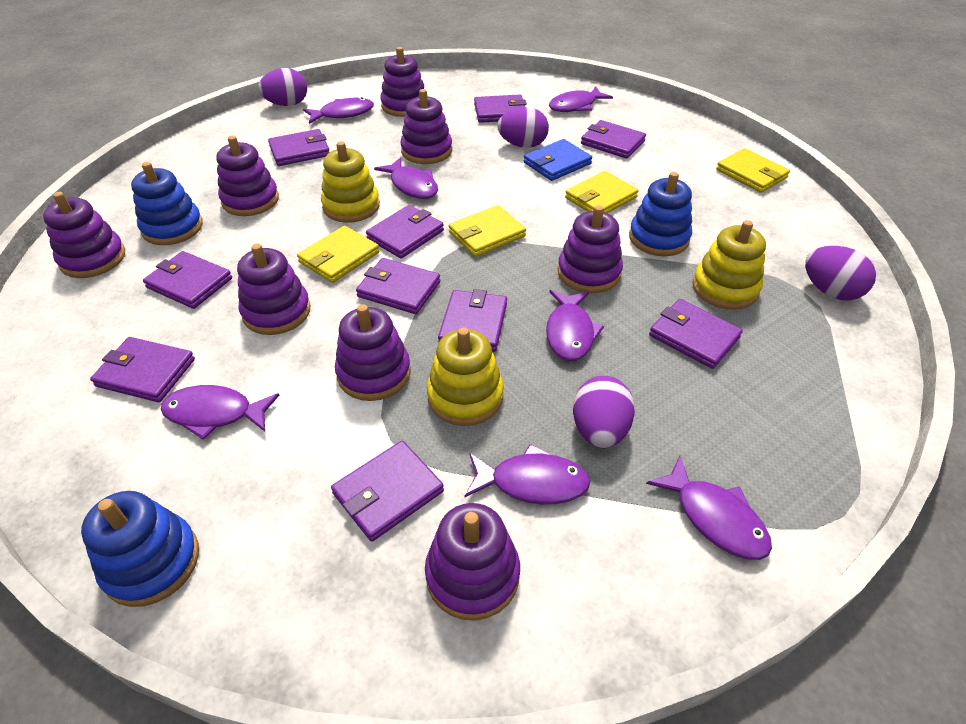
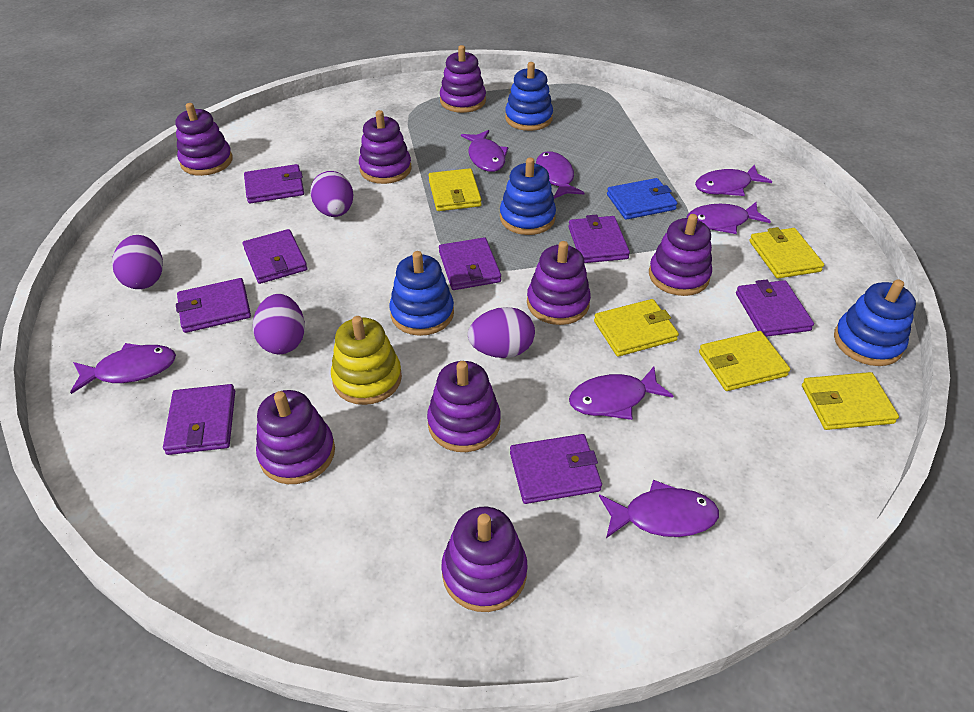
blue stacking toy: [81,491,199,607] [131,162,203,245] [629,172,692,256] = 3 -> [389,251,454,336] [500,157,556,235] [505,62,553,131] [834,280,916,366] = 4
purple wallet: [90,337,195,402] [143,251,232,309] [268,129,330,166] [331,441,444,542] [356,258,440,314] [366,205,444,258] [438,289,507,352] [474,94,527,123] [581,120,646,159] [649,299,743,369] = 10 -> [163,384,235,455] [176,278,251,333] [243,229,307,284] [244,164,304,203] [439,237,501,290] [510,434,602,504] [568,215,630,263] [736,279,814,337] = 8
yellow stacking toy: [321,141,380,223] [427,328,504,426] [693,220,766,310] = 3 -> [331,316,402,405] = 1
yellow wallet: [297,226,379,283] [449,205,526,257] [565,171,638,213] [716,148,790,193] = 4 -> [428,168,482,211] [594,299,679,357] [699,331,790,391] [749,227,824,279] [802,372,899,430] = 5

